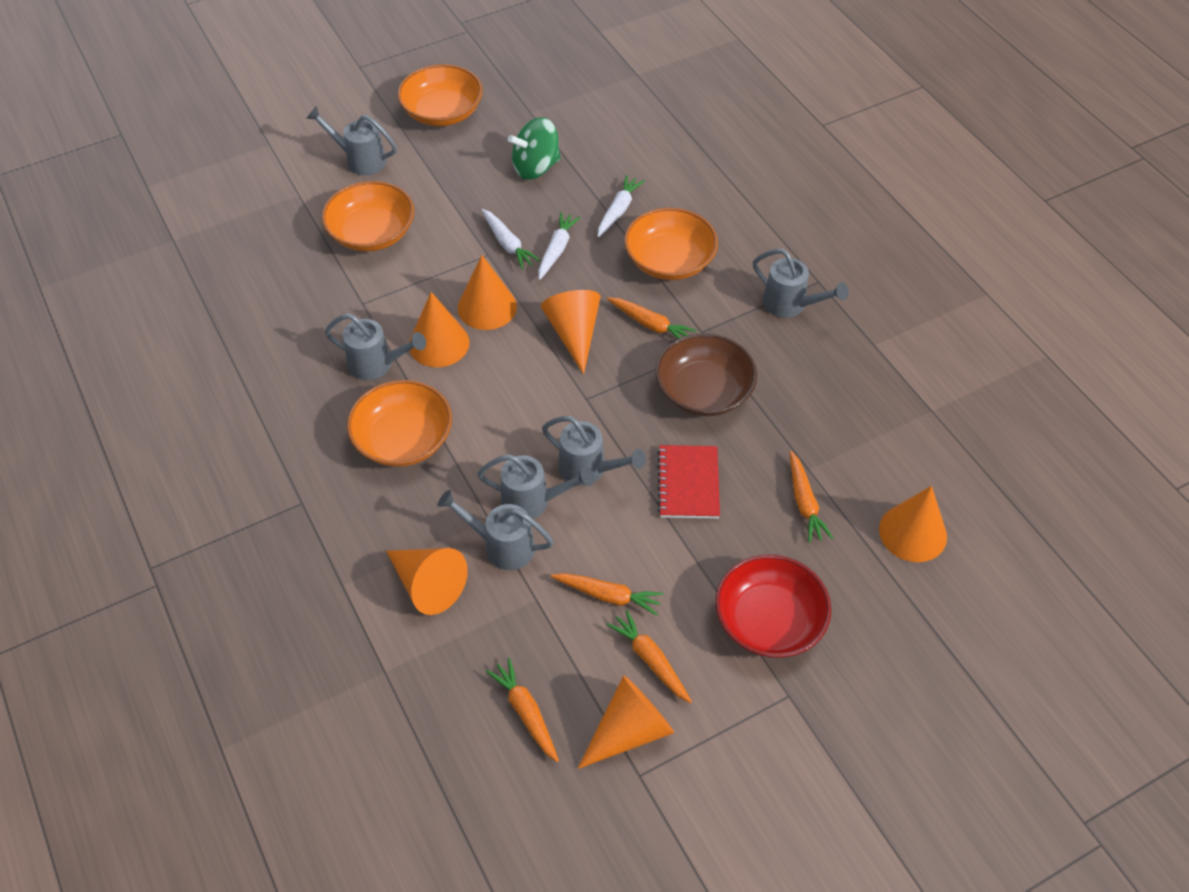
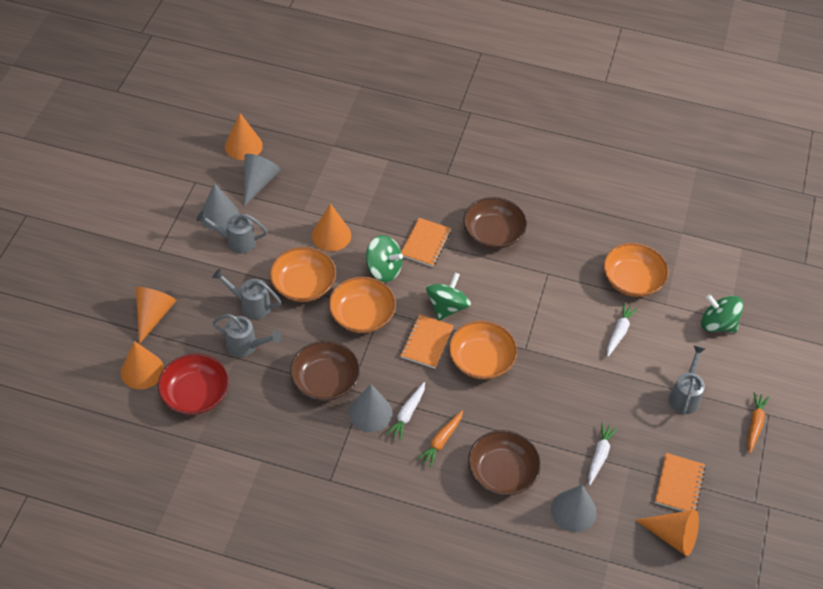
brown bowl: [655,333,757,416] = 1 -> [290,341,360,401] [463,197,527,249] [468,430,541,495] = 3
green spinning top: [508,117,561,180] = 1 -> [366,235,403,282] [426,273,471,321] [701,294,744,333] = 3
grey cone: none = 0 -> [201,183,239,231] [244,154,281,207] [349,384,392,432] [551,485,597,532] = 4
grey watering can: [306,106,397,176] [325,313,426,380] [437,490,554,570] [477,454,594,519] [542,416,646,486] [753,249,848,318] = 6 -> [196,211,268,254] [212,269,281,319] [213,314,281,357] [669,345,705,415] = 4
orange carrot: [486,658,559,762] [551,573,664,616] [606,610,692,703] [607,297,697,339] [790,451,833,543] = 5 -> [417,410,463,467] [748,392,770,454] = 2
orange cone: [386,548,468,615] [409,292,470,367] [458,255,517,330] [541,290,601,374] [578,675,674,769] [879,486,947,562] = 6 -> [121,341,164,389] [136,287,177,344] [225,113,263,160] [312,203,351,251] [636,510,699,556] = 5
orange notebook: none = 0 -> [400,314,454,369] [401,218,451,267] [655,453,706,512] = 3
red notebook: [657,445,720,519] = 1 -> none = 0

